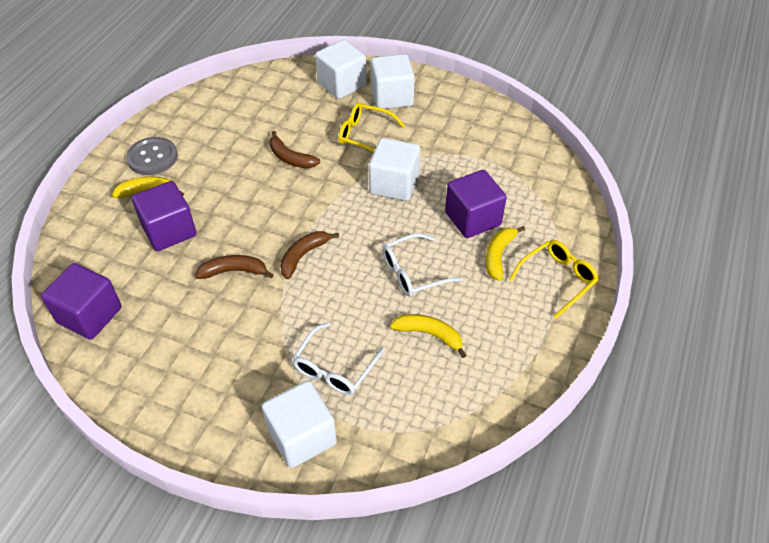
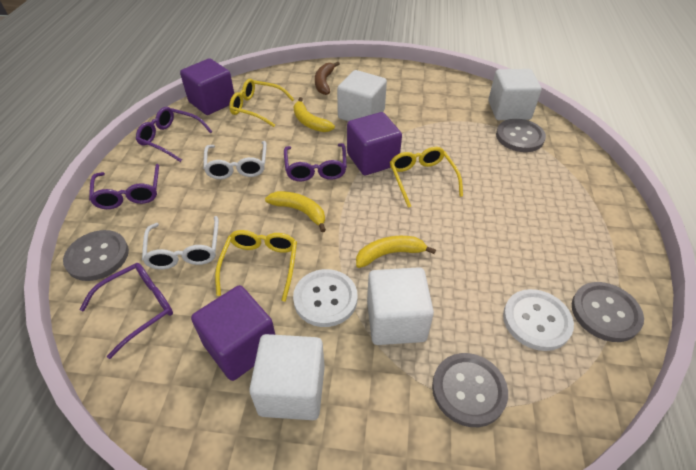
brown banana: [195,255,274,279] [270,131,320,168] [280,231,339,279] = 3 -> [315,62,340,95] = 1
grey button: [126,137,178,175] = 1 -> [63,230,129,281] [432,353,508,427] [496,119,546,152] [572,282,644,342] = 4
purple glasses: none = 0 -> [79,263,173,359] [89,164,159,209] [136,107,213,162] [284,143,347,181] = 4
white button: none = 0 -> [293,269,357,327] [503,289,574,351] = 2
yellow glasses: [338,103,405,152] [509,240,599,318] = 2 -> [215,230,297,302] [229,79,294,127] [390,147,463,208] = 3

